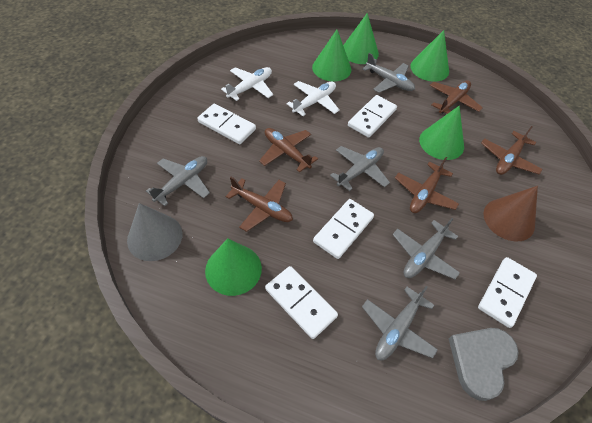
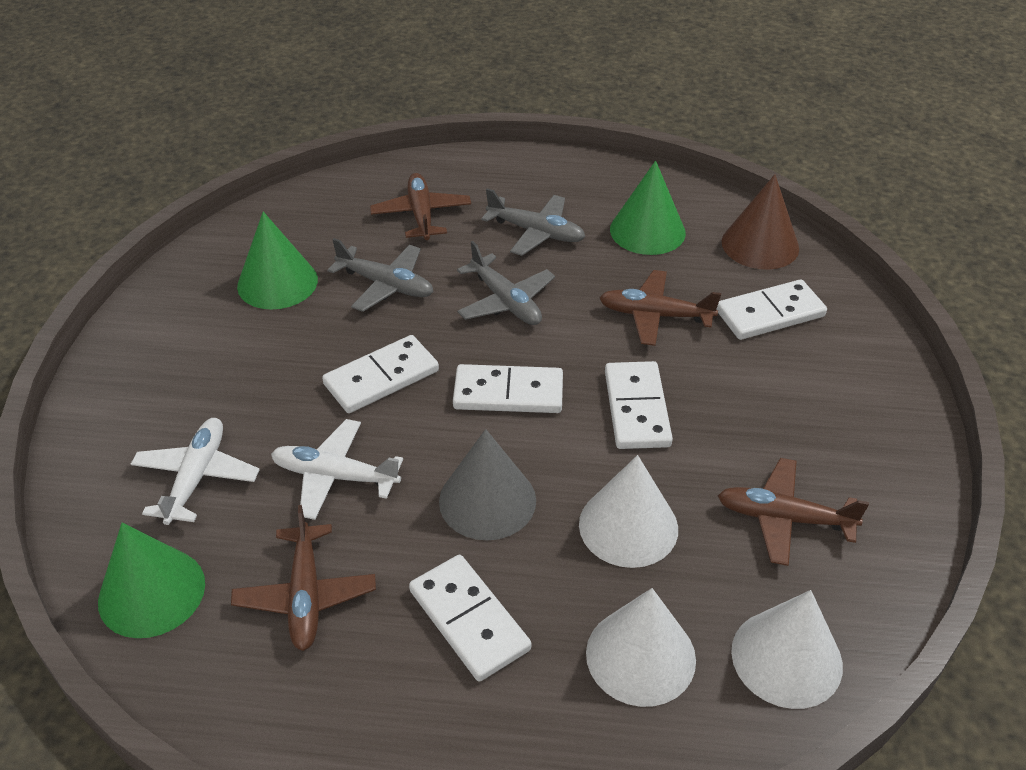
brown plane: [226,177,293,232] [259,128,318,172] [395,157,459,213] [430,81,483,114] [481,126,543,175] = 5 -> [231,505,376,651] [370,173,471,240] [600,270,721,346] [718,458,869,566] = 4
green cone: [205,239,262,296] [312,30,351,81] [343,13,379,64] [410,30,449,82] [419,106,464,160] = 5 -> [98,522,205,638] [237,212,318,310] [610,161,686,255] = 3
grey heart: [449,328,519,401] = 1 -> none = 0
grey plane: [146,156,210,206] [330,146,390,191] [362,53,415,93] [362,286,438,360] [392,218,460,279] = 5 -> [327,238,433,312] [457,241,555,325] [481,188,585,256] = 3
white cone: none = 0 -> [579,455,678,568] [586,588,696,707] [731,590,843,709] = 3

